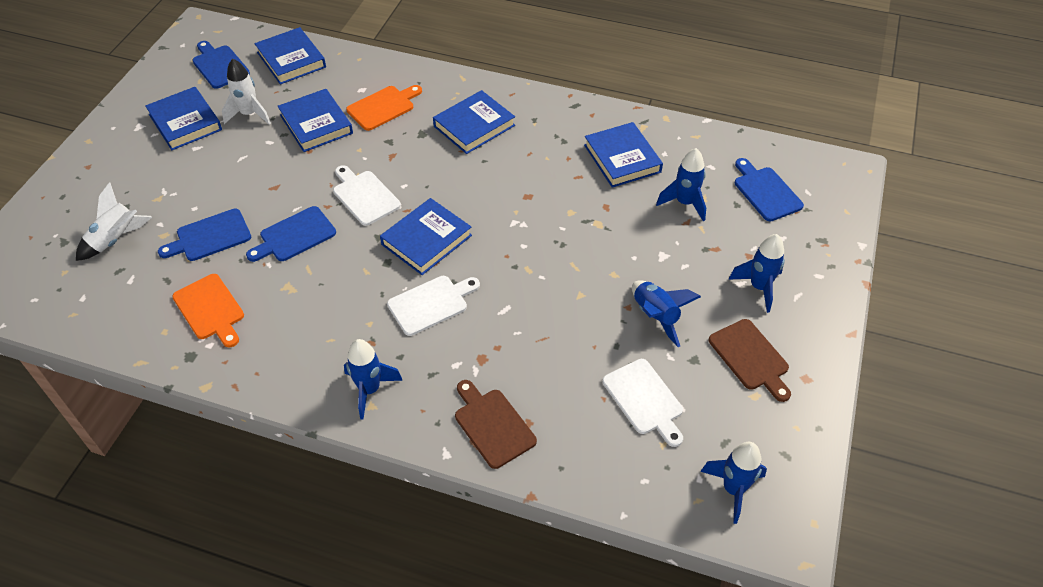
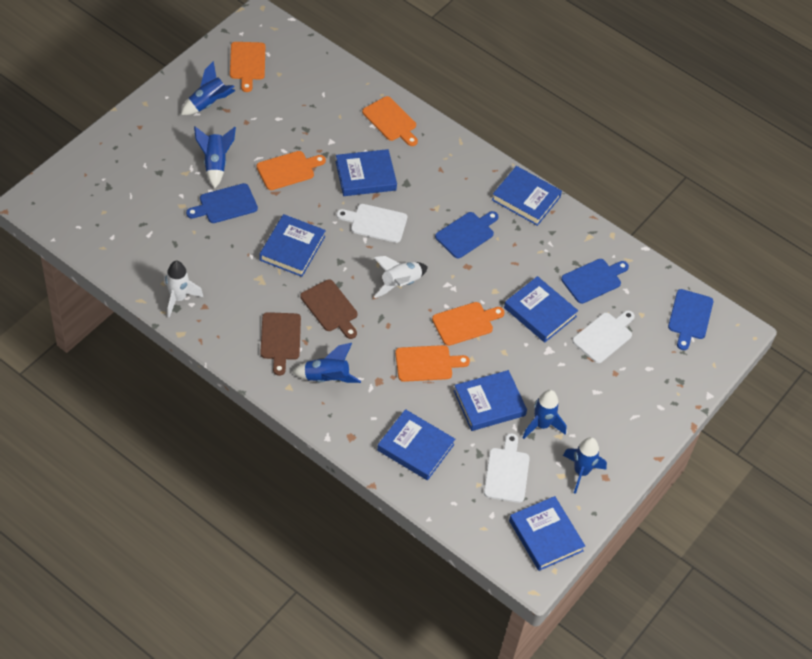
blue book: [145,87,222,150] [255,27,326,85] [278,89,353,152] [380,198,472,275] [433,90,515,154] [584,122,663,188] = 6 -> [259,214,326,277] [335,149,397,196] [377,409,455,480] [454,370,527,431] [492,166,562,226] [504,276,578,343] [509,496,585,571] = 7
orange cutting board: [172,274,244,347] [346,85,422,131] = 2 -> [230,42,265,92] [257,151,326,190] [362,96,418,146] [395,345,470,382] [432,302,505,346] = 5

